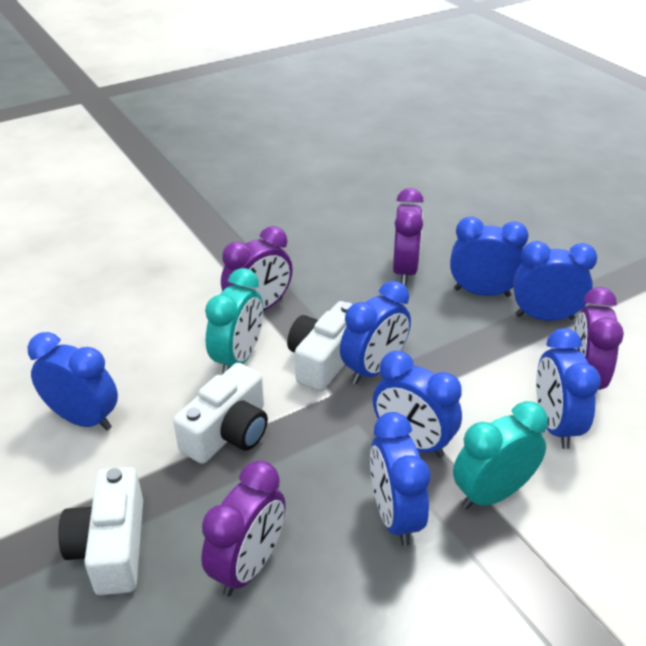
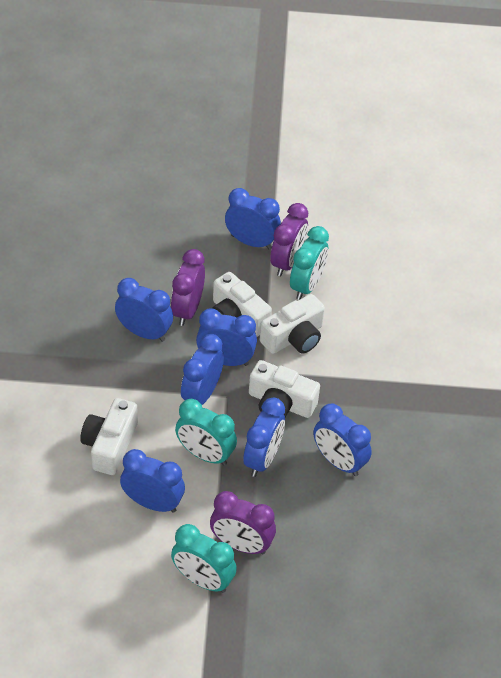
purple clock: [201,460,286,596] [221,226,293,311] [393,188,424,285] [574,287,624,390] = 4 -> [171,249,205,326] [210,491,276,555] [270,203,308,277] = 3
turquoise clock: [205,268,263,374] [453,401,548,509] = 2 -> [171,524,237,593] [175,399,237,466] [290,226,329,300] = 3
white camera: [58,467,143,595] [173,363,268,464] [287,301,352,391] = 3 -> [80,398,138,475] [212,272,272,337] [249,360,320,418] [260,294,325,354] = 4

